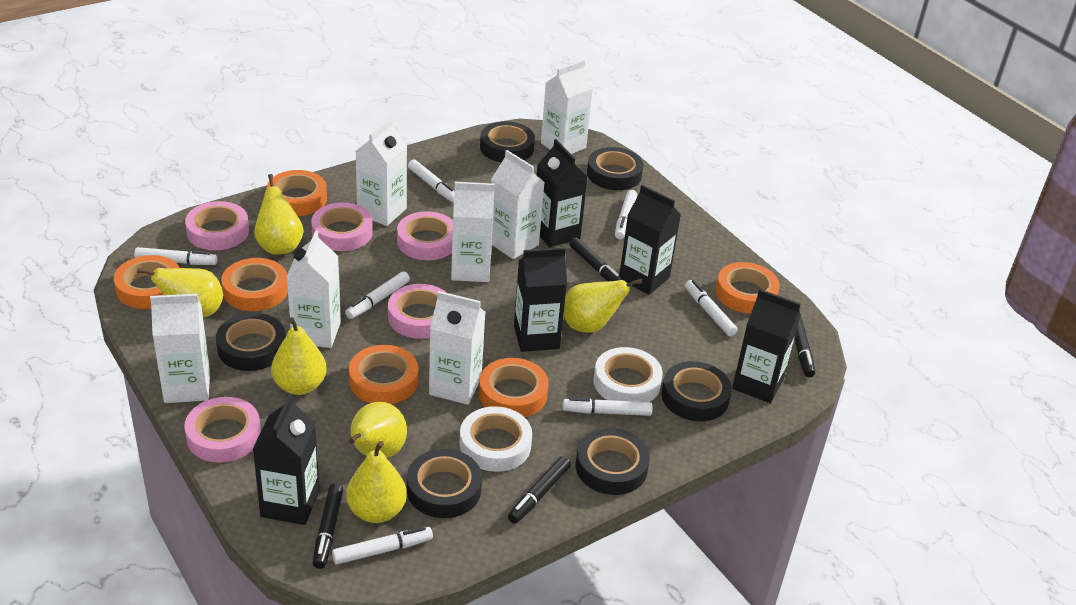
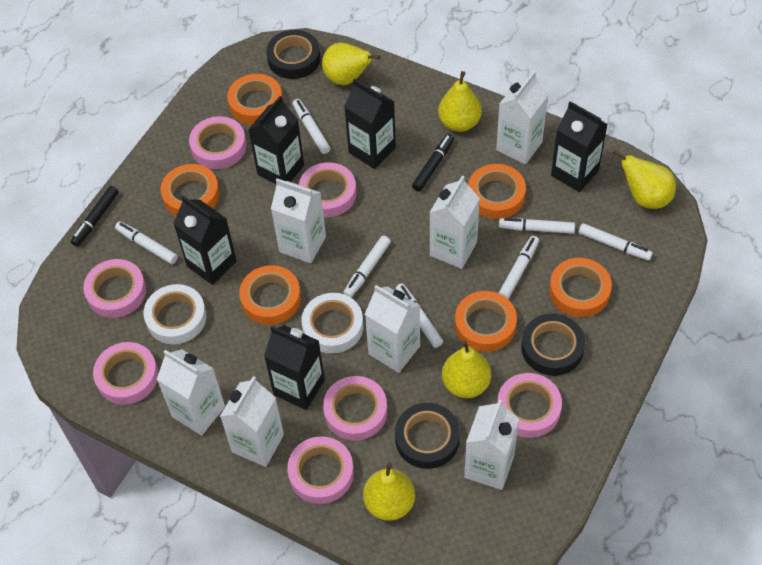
black marker: [313,483,343,569] [508,456,571,524] [569,238,623,281] [794,316,815,377] = 4 -> [71,186,119,247] [412,134,454,191] = 2
black tape: [216,313,286,371] [407,449,482,518] [480,121,535,163] [575,428,650,495] [587,147,643,190] [661,361,732,421] = 6 -> [266,30,320,79] [395,403,460,469] [521,314,585,376] = 3
pink tape: [184,397,261,463] [185,201,249,250] [311,203,373,251] [388,284,447,339] [397,211,453,260] = 5 -> [83,259,146,318] [93,342,158,405] [189,116,247,169] [287,436,354,504] [299,162,356,217] [323,376,387,441] [497,373,562,438] = 7
yellow pear: [137,268,223,318] [254,174,304,255] [271,317,327,395] [346,441,407,523] [349,402,407,458] [564,279,642,333] = 6 -> [322,43,380,85] [363,462,415,521] [438,71,482,132] [442,340,491,398] [613,149,676,209] = 5

